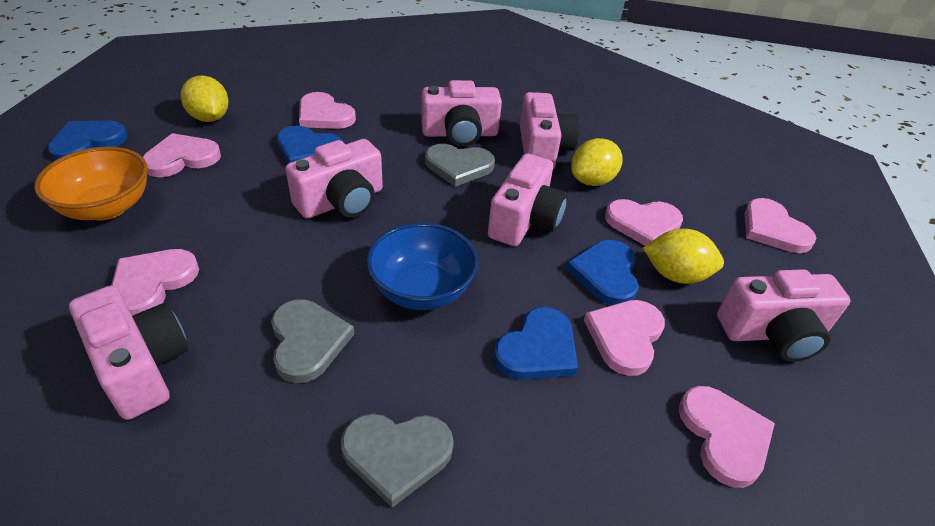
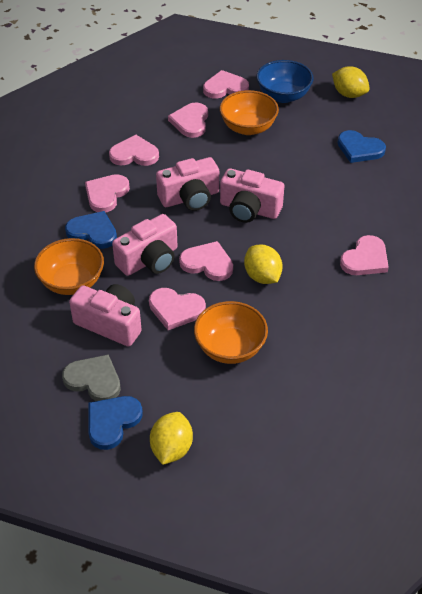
blue heart: [48,120,128,160] [277,126,343,164] [494,307,578,380] [567,240,639,305] = 4 -> [65,211,117,249] [88,396,143,450] [338,130,386,163] = 3
grey heart: [271,299,354,383] [341,413,454,508] [425,144,495,187] = 3 -> [62,354,121,401] = 1
orange bowl: [34,147,148,220] = 1 -> [34,238,104,295] [194,301,268,364] [220,90,279,135] = 3
pink camera: [69,286,189,420] [286,139,383,218] [421,80,502,147] [488,154,568,246] [520,92,579,169] [717,269,851,362] = 6 -> [69,284,142,347] [112,214,177,276] [156,157,219,211] [220,168,285,223] = 4

